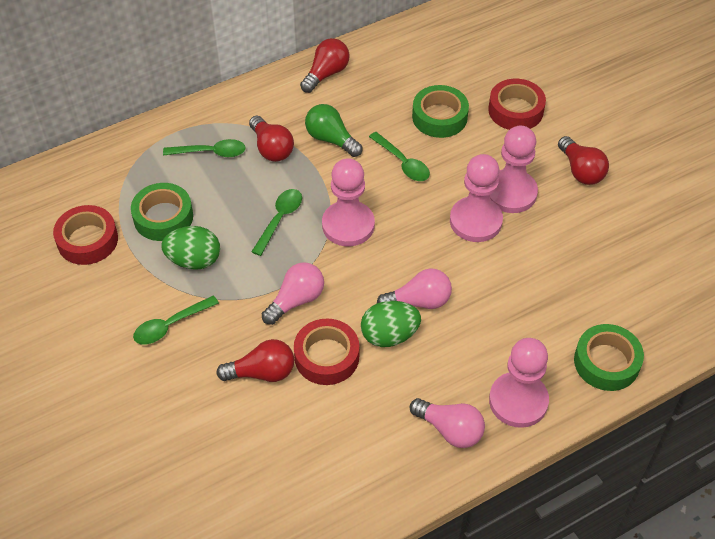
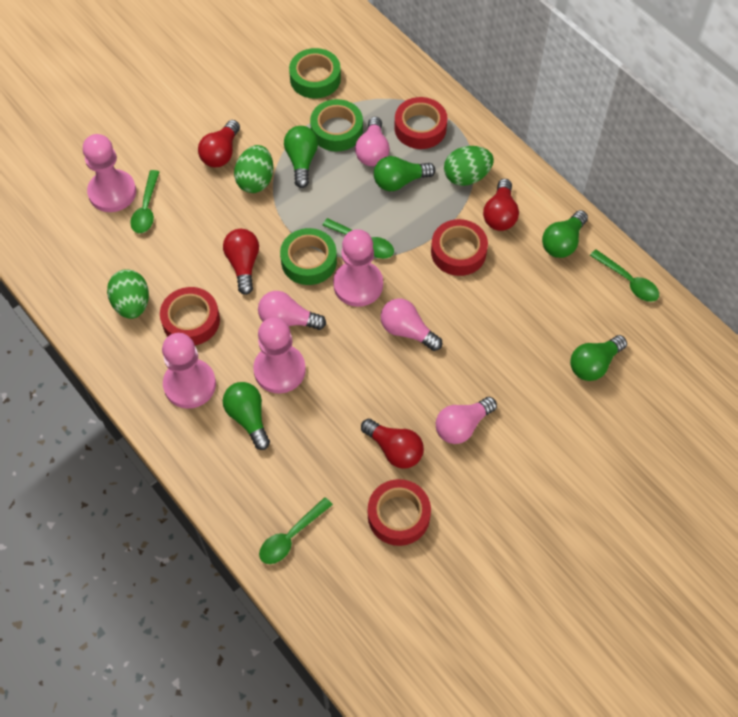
green egg: [161,226,220,270] [361,301,421,347] = 2 -> [107,269,149,319] [234,145,273,193] [444,146,494,186] = 3
green light bulb: [305,104,363,157] = 1 -> [223,382,270,450] [284,126,318,188] [374,156,435,191] [542,210,588,258] [570,335,627,381] = 5
pink light bulb: [262,262,324,325] [377,268,452,309] [410,398,485,448] = 3 -> [258,291,326,330] [355,117,390,166] [381,298,442,351] [436,397,497,444] = 4
red tape: [53,205,118,265] [294,319,359,385] [488,79,546,130] = 3 -> [160,287,220,345] [368,479,431,546] [394,97,448,149] [431,219,488,276] = 4

